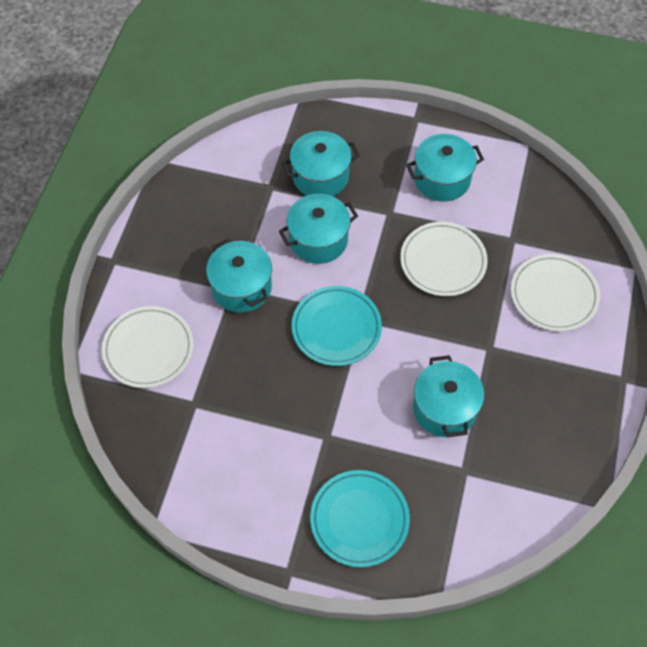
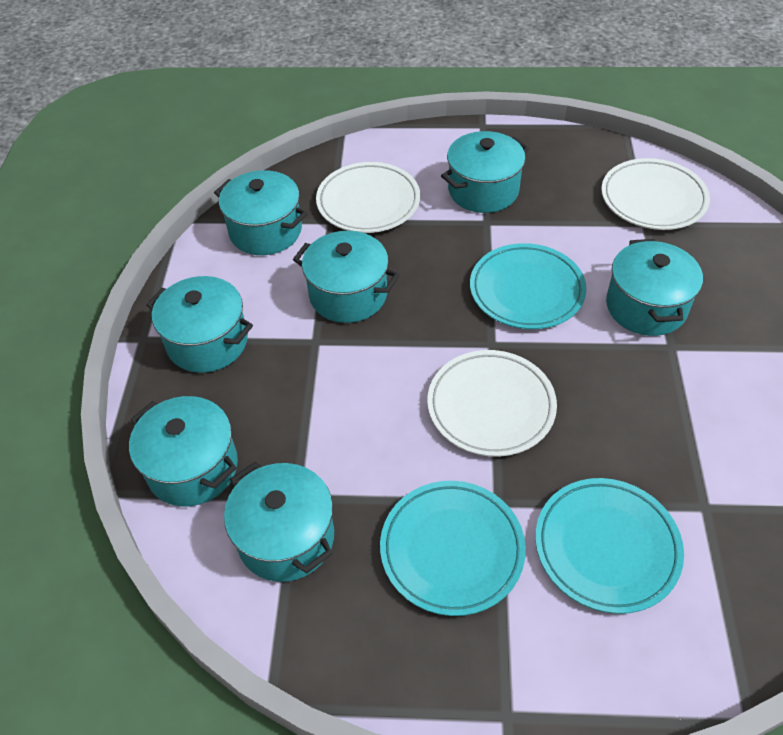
turquoise plate: [292,286,382,366] [310,470,410,567] = 2 -> [380,481,526,616] [470,243,587,329] [535,478,684,614] = 3
turquoise pot: [206,238,272,313] [279,194,358,264] [282,131,360,196] [406,134,484,202] [413,355,484,437] = 5 -> [129,396,238,506] [146,276,253,373] [214,170,308,255] [224,462,334,582] [293,231,400,323] [441,131,529,213] [606,239,703,336] = 7

